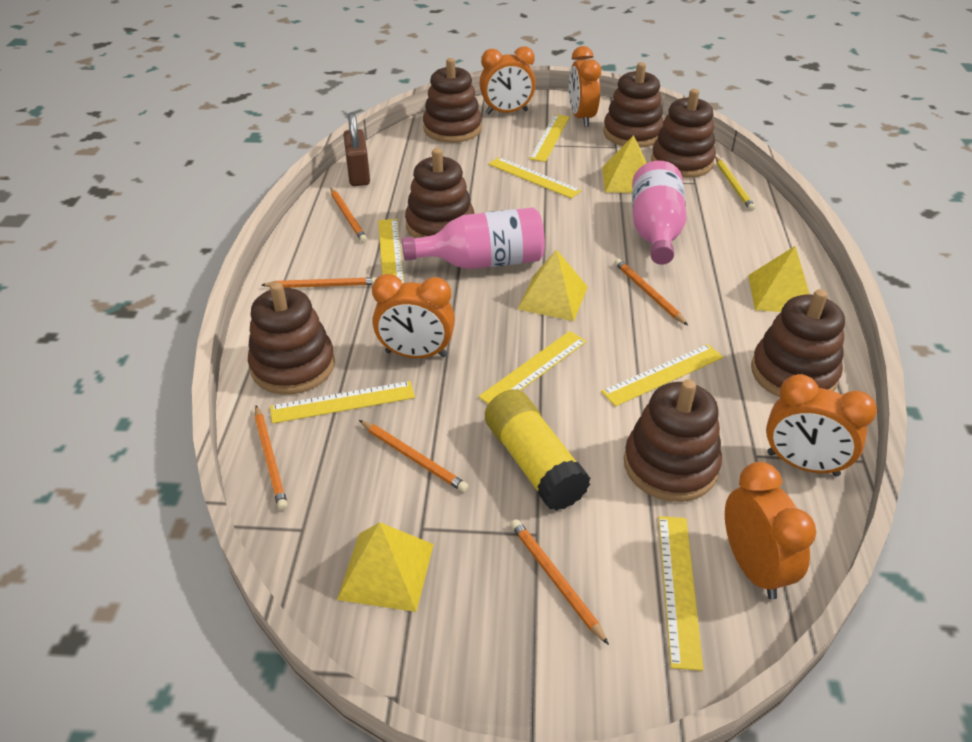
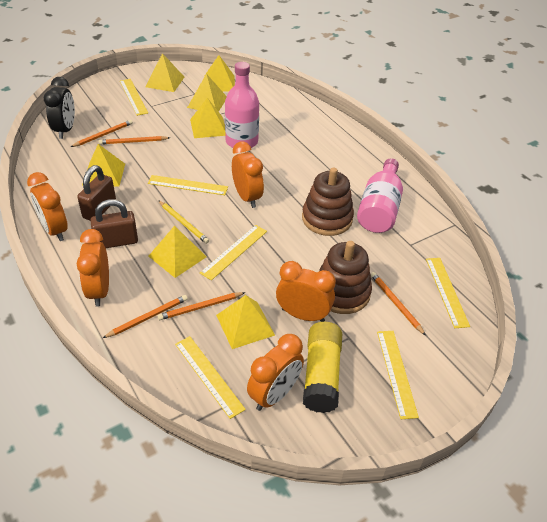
black clock: none = 0 -> [44,77,75,139] = 1
brown padlock: [343,112,370,186] = 1 -> [77,165,116,221] [90,199,138,248] = 2
brown stacking toy: [248,282,335,394] [405,148,474,238] [423,58,482,143] [603,62,664,148] [624,379,722,502] [651,89,716,178] [751,289,845,398] = 7 -> [302,167,354,236] [319,241,372,314] = 2
orange pencil: [255,406,288,510] [262,277,377,288] [330,188,367,242] [359,420,468,492] [510,519,609,645] [614,259,688,325] = 6 -> [71,120,133,147] [99,136,170,145] [103,295,188,338] [157,292,246,320] [371,272,426,336] = 5
yellow pyramid: [337,522,434,612] [518,249,588,321] [602,135,647,193] [748,246,810,312] = 4 -> [82,144,125,187] [145,53,184,92] [149,226,207,278] [187,73,227,112] [190,98,226,138] [205,55,235,91] [216,295,275,349] = 7
yellow ruler: [270,381,415,424] [378,219,404,283] [478,331,587,404] [488,157,582,199] [529,114,570,162] [601,344,723,407] [658,516,704,671] = 7 -> [120,79,148,116] [148,175,228,195] [175,336,246,419] [200,225,267,280] [377,331,419,419] [426,258,470,328] = 6

